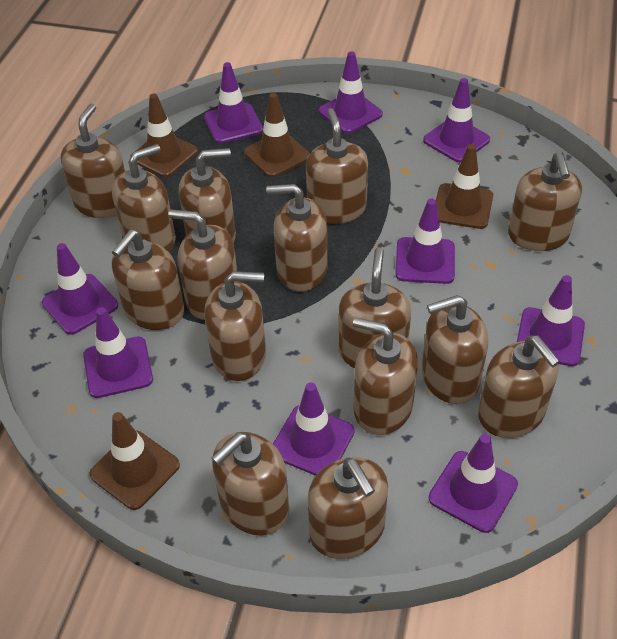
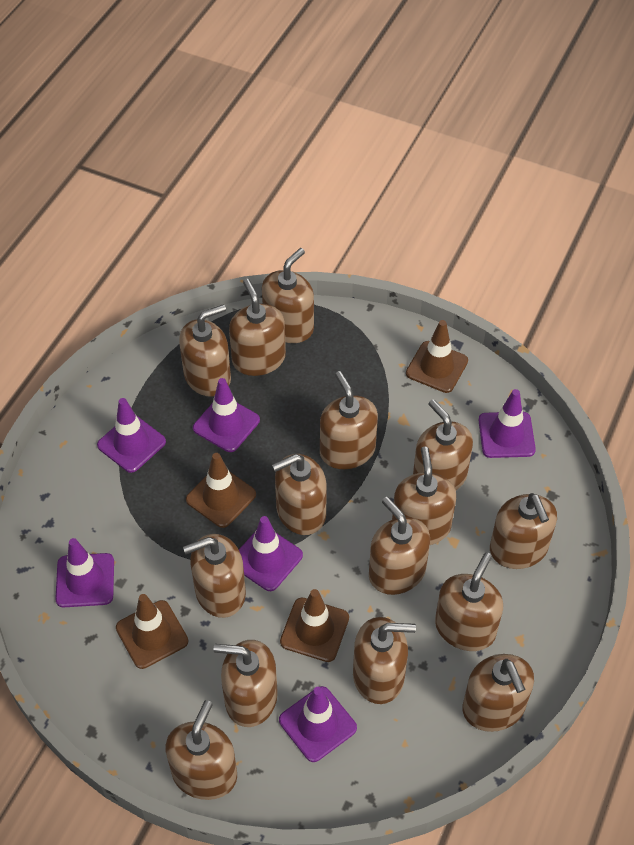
purple traffic cone: [42,243,118,335] [83,307,153,398] [204,62,263,144] [273,382,354,476] [319,51,383,134] [395,199,455,284] [423,78,490,162] [429,434,518,533] [517,275,585,366] = 9 -> [55,538,114,607] [97,398,166,473] [193,378,260,452] [239,516,303,591] [279,686,357,762] [478,389,536,458] = 6

